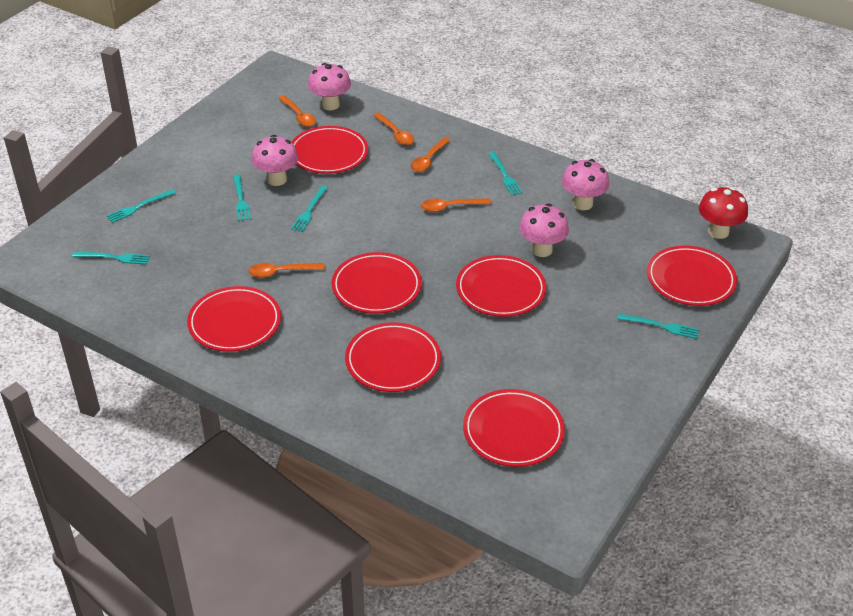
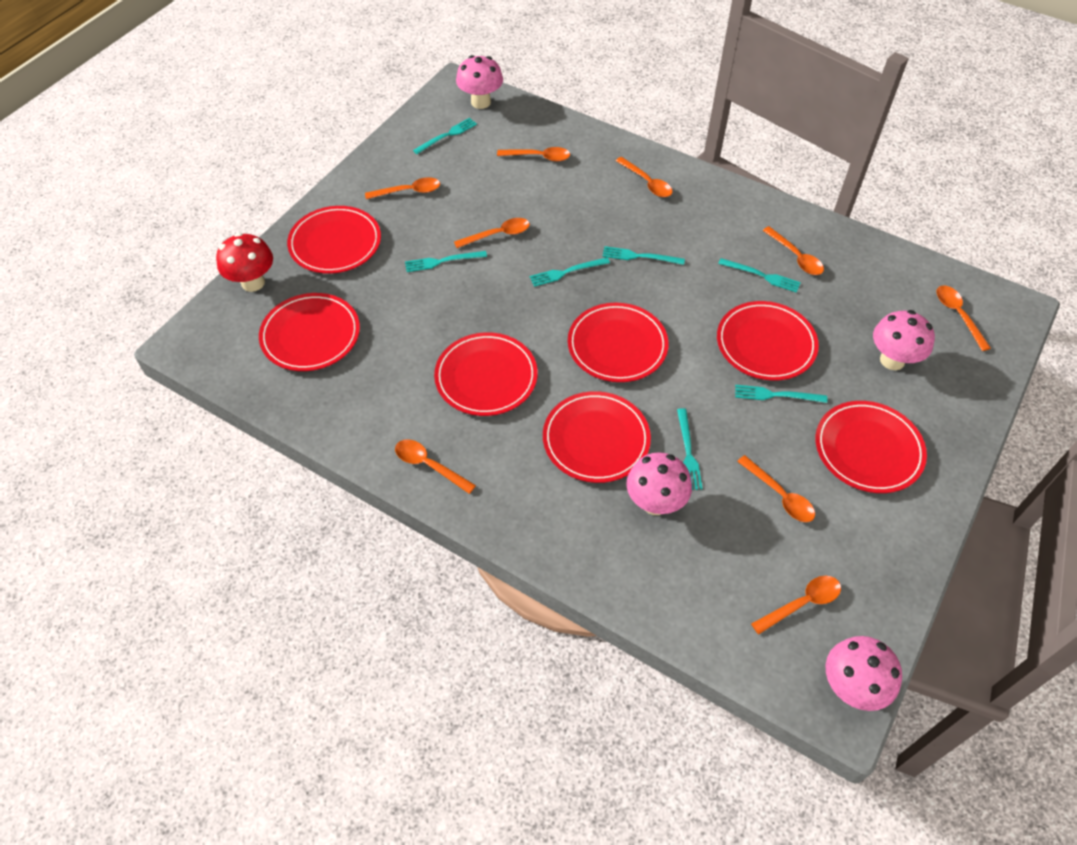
orange spoon: [248,263,325,278] [279,95,316,127] [373,113,414,145] [411,137,450,172] [421,198,491,212] = 5 -> [365,177,440,199] [395,439,476,494] [454,218,530,248] [497,147,570,161] [616,157,673,197] [737,455,815,522] [751,576,841,634] [763,226,824,275] [936,285,991,351] = 9
turquoise fork: [72,252,150,264] [106,189,176,223] [233,174,251,221] [291,186,328,232] [488,152,523,195] [617,314,699,339] = 6 -> [405,251,487,272] [413,118,477,154] [529,257,610,287] [602,246,685,265] [677,408,703,490] [718,258,801,293] [735,385,827,403] = 7

